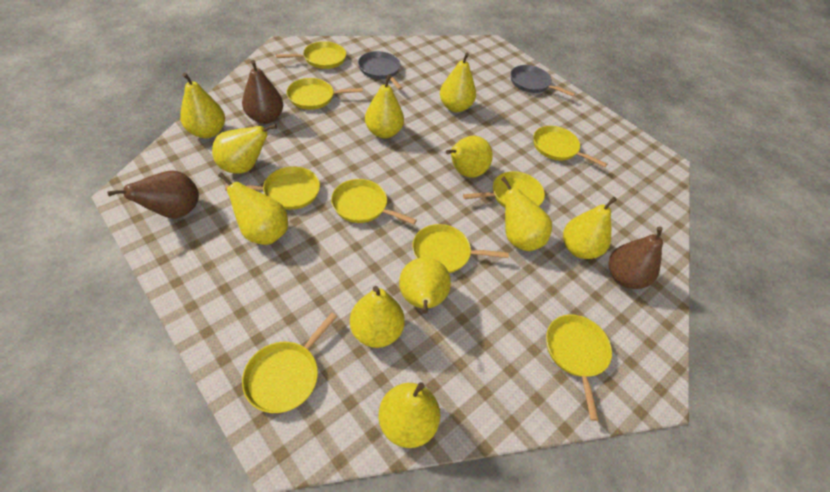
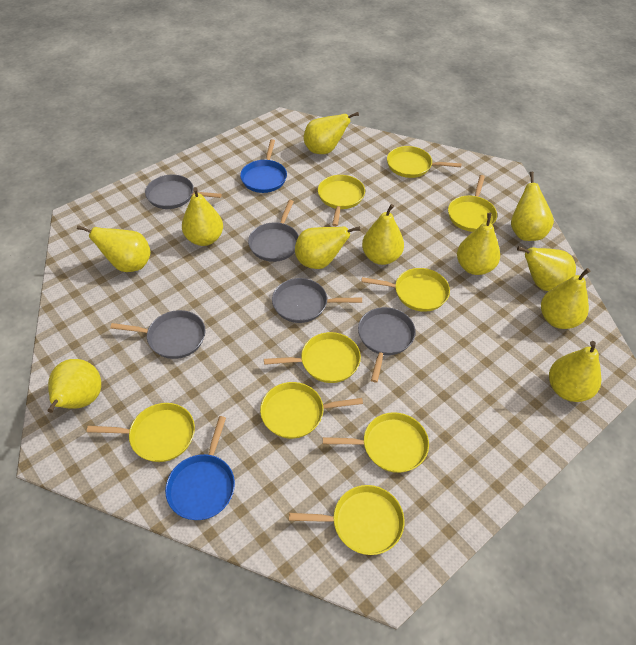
blue pan: none = 0 -> [165,416,235,520] [240,139,287,193] = 2
brown pear: [107,171,199,218] [242,60,283,124] [608,227,663,289] = 3 -> none = 0
grey pan: [358,51,403,90] [511,65,575,97] = 2 -> [110,310,205,359] [145,175,222,209] [248,200,299,262] [272,278,362,323] [358,307,416,382] = 5

